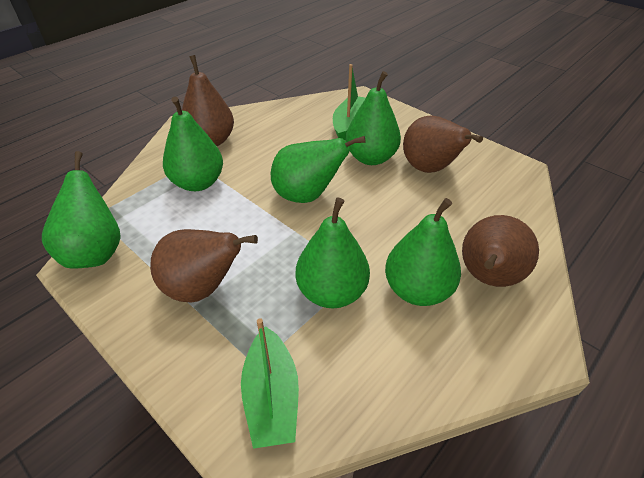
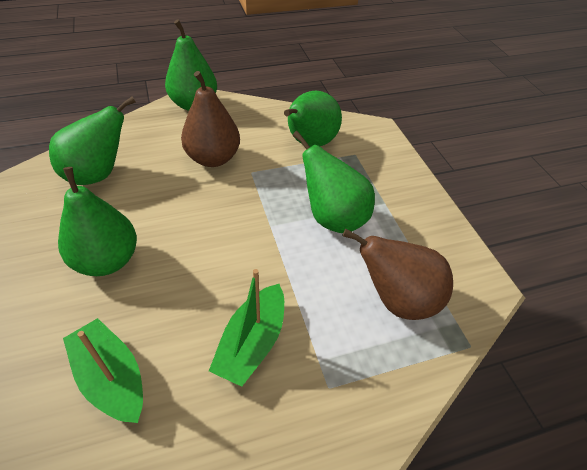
brown pear: [150,229,258,303] [182,55,234,146] [403,115,483,173] [462,215,539,287] = 4 -> [181,71,240,167] [343,229,453,320] = 2
green pear: [42,151,121,269] [163,97,223,191] [271,136,366,203] [296,198,370,308] [346,71,401,165] [385,198,461,306] = 6 -> [49,97,136,185] [58,167,137,276] [165,19,217,111] [284,90,342,147] [292,131,375,233] = 5

